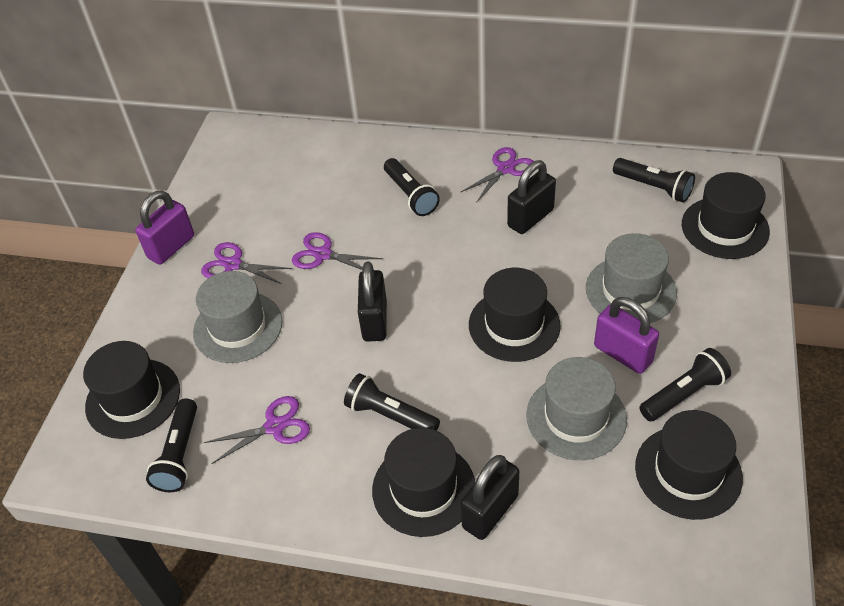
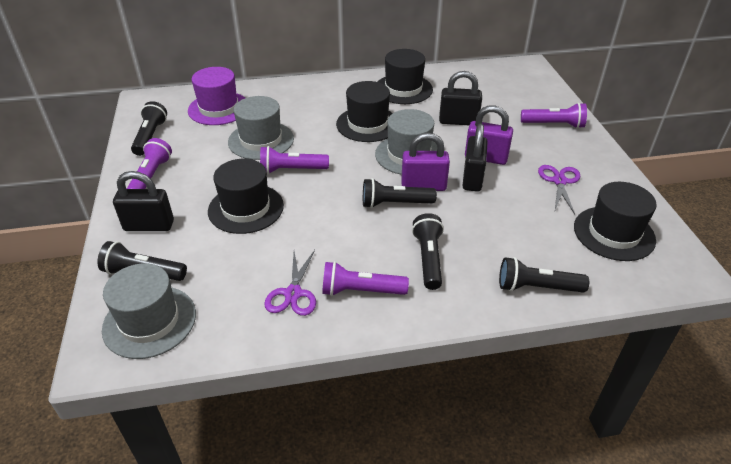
black hat: [83,341,180,439] [372,428,475,537] [469,268,561,362] [635,410,743,520] [682,172,770,259] = 5 -> [208,159,284,234] [336,81,393,142] [378,49,433,104] [574,182,657,261] = 4
purple flashlight: none = 0 -> [127,138,172,189] [260,146,329,174] [322,261,409,296] [521,103,587,128] = 4
purple hat: none = 0 -> [188,67,245,125] = 1
purple scissors: [201,242,292,284] [204,396,310,464] [292,232,383,270] [460,147,534,203] = 4 -> [264,250,316,316] [538,165,580,214] = 2

